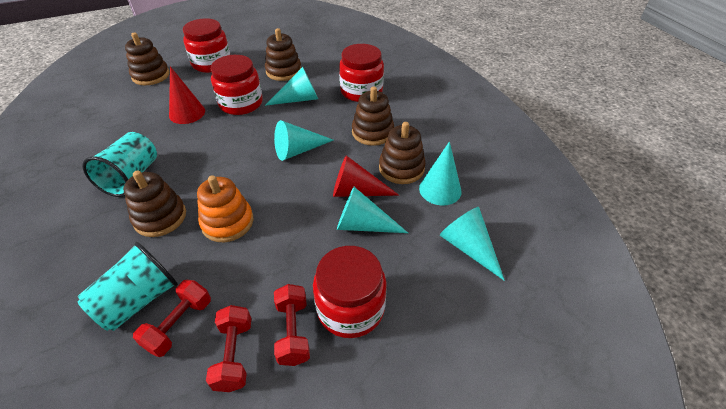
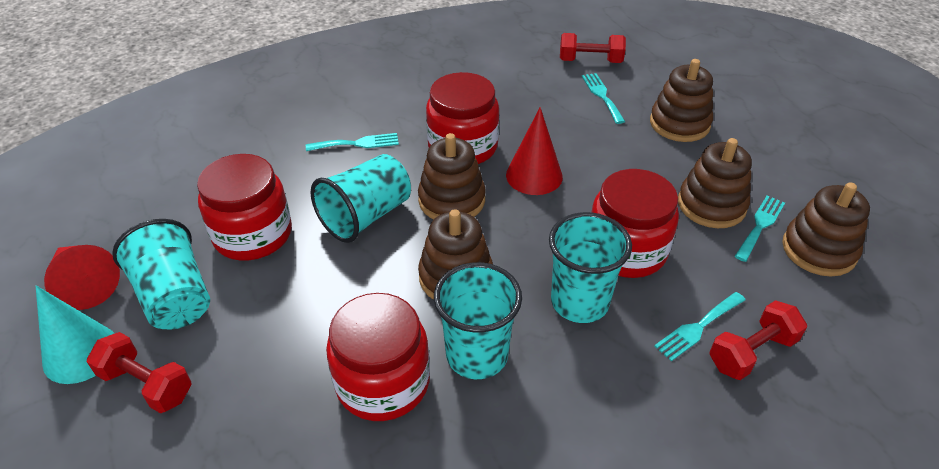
orange stacking toy: [197,175,253,242] = 1 -> none = 0
turquoise cone: [265,67,318,106] [274,120,334,161] [337,187,408,233] [419,141,461,205] [440,207,505,281] = 5 -> [36,286,115,384] = 1
turquoise cup: [77,242,178,331] [82,132,157,197] = 2 -> [112,219,210,329] [311,154,411,243] [434,262,522,379] [549,212,632,323] = 4
turquoise fork: none = 0 -> [306,133,399,151] [582,73,625,124] [654,292,745,361] [735,196,785,262] = 4

